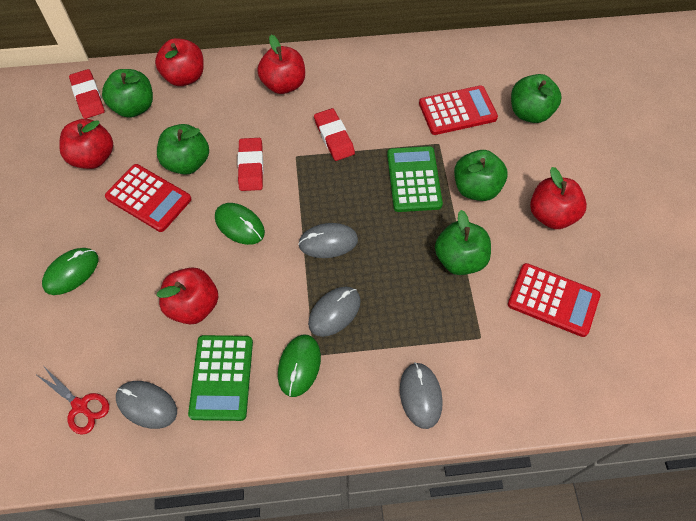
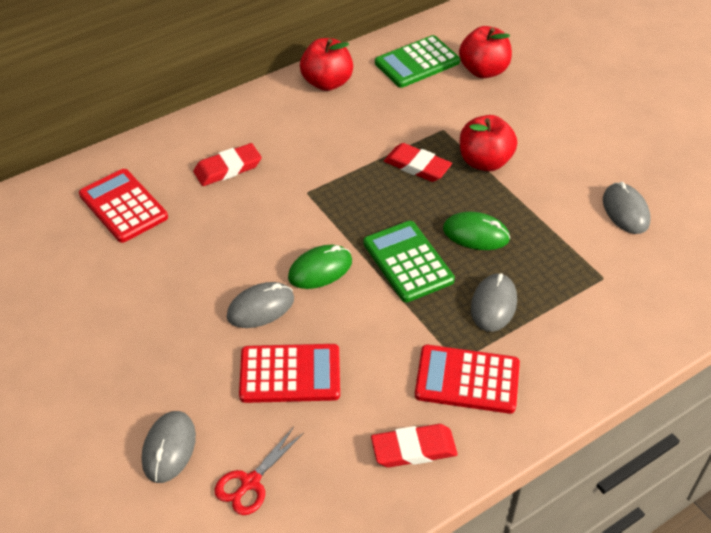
green apple: [102,69,153,118] [157,124,209,175] [435,210,491,275] [454,150,508,201] [511,74,562,123] = 5 -> none = 0
green mouse: [42,248,98,295] [215,203,265,245] [278,335,321,397] = 3 -> [288,245,352,289] [443,212,510,250] = 2
red apple: [59,119,113,169] [155,38,204,86] [157,267,219,324] [257,35,305,94] [530,167,587,229] = 5 -> [300,38,353,91] [459,26,512,78] [460,115,517,171] = 3

